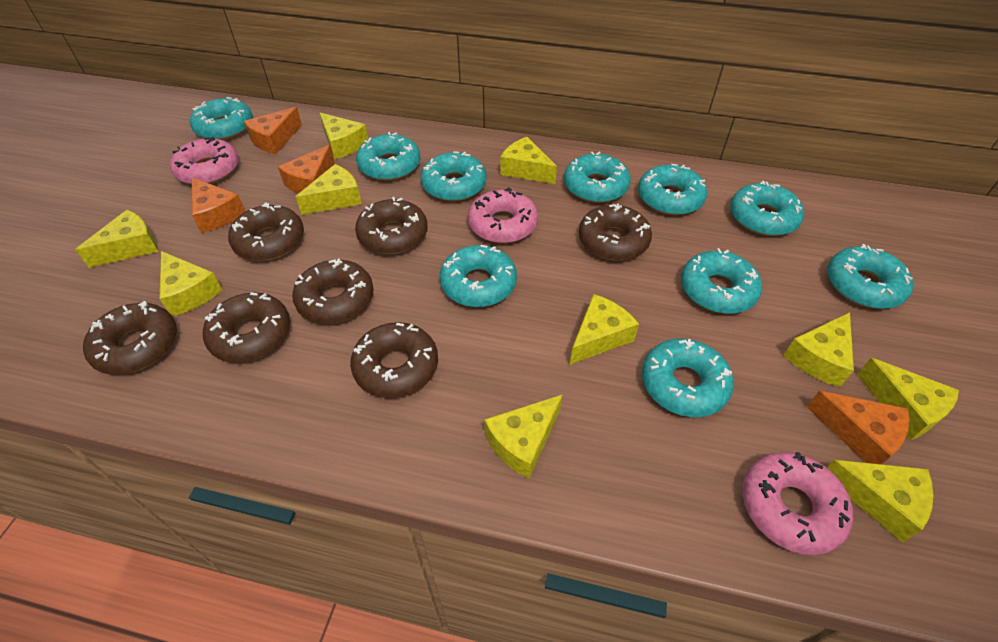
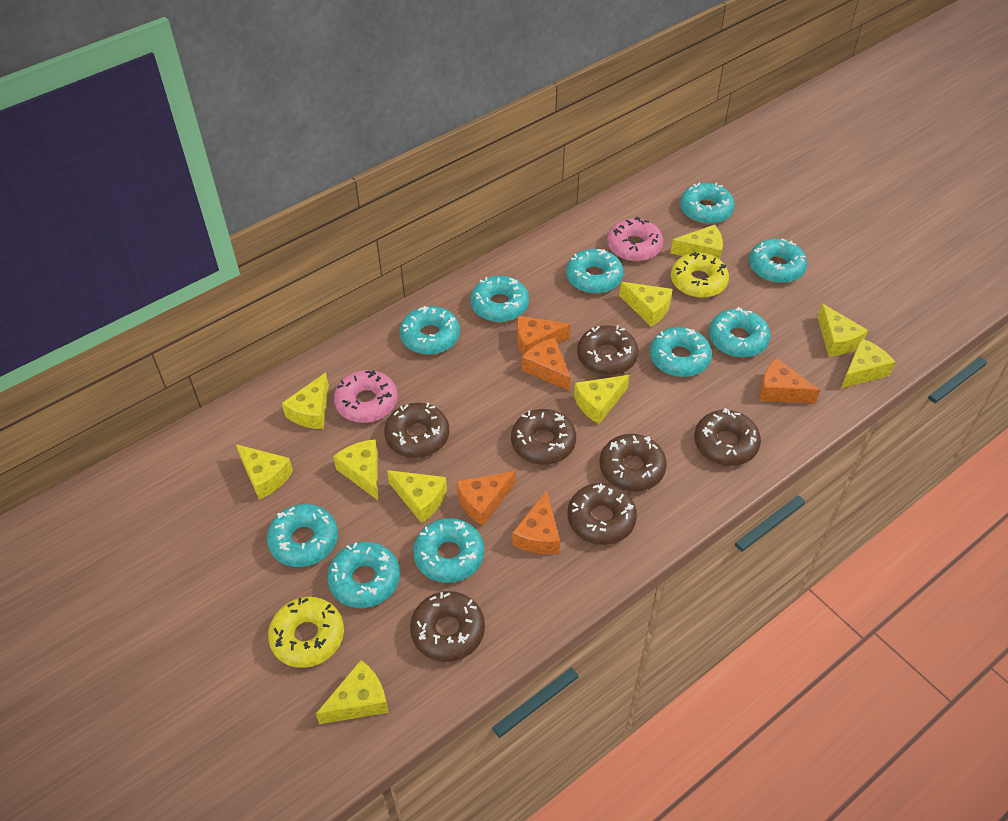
orange cheese: [192,177,245,233] [244,107,302,154] [278,145,335,194] [807,391,909,464] = 4 -> [456,471,515,526] [512,490,560,554] [517,316,571,355] [522,338,571,391] [759,358,820,404] = 5
pink donut: [170,137,239,184] [468,187,538,243] [742,452,853,555] = 3 -> [334,370,398,423] [607,217,663,261] = 2
yellow donut: none = 0 -> [268,597,344,668] [671,252,729,298] = 2

